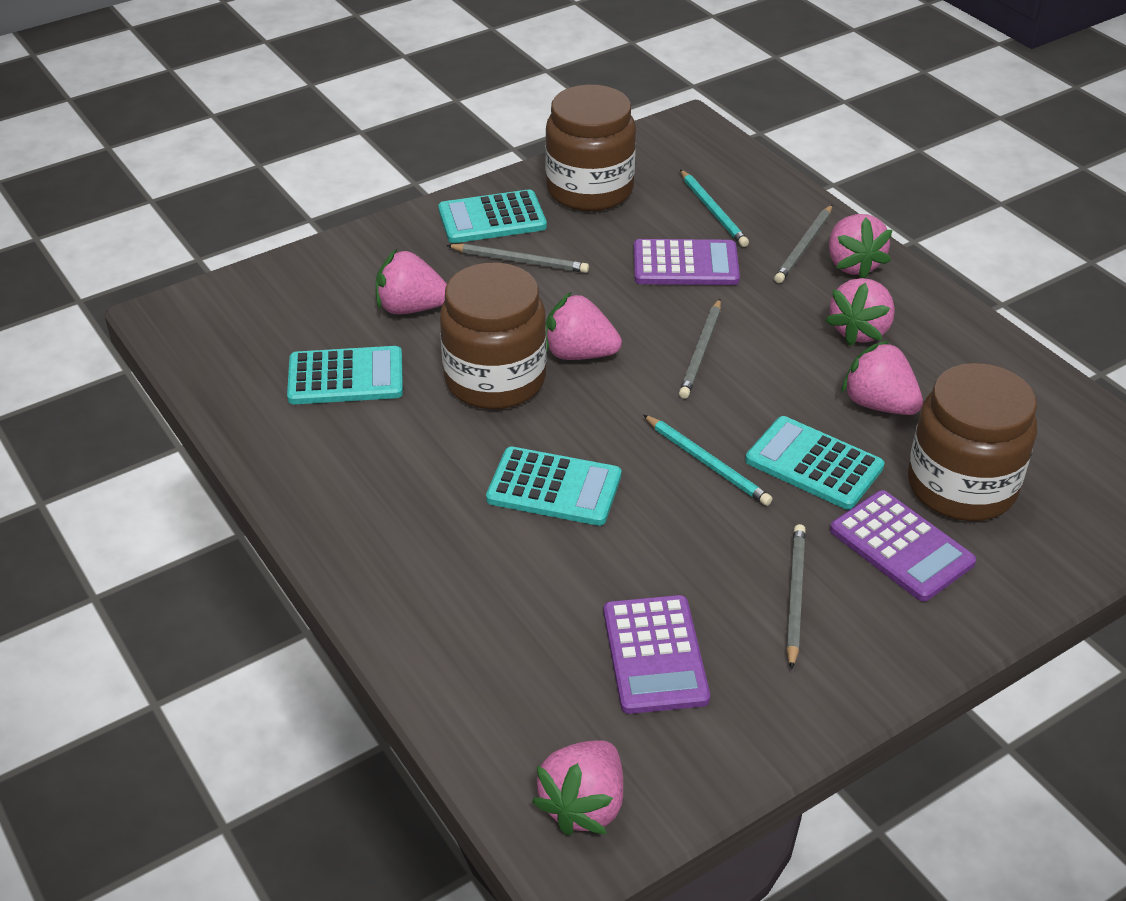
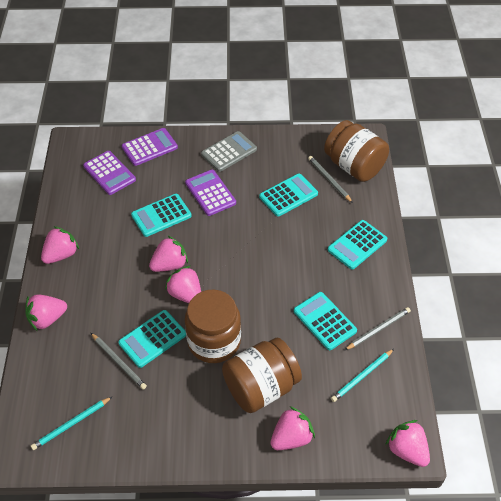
grey calculator: none = 0 -> [201,131,257,172] = 1
grey pencil: [446,244,589,273] [679,299,721,399] [774,205,832,283] [786,524,806,670] = 4 -> [91,333,147,389] [308,156,353,203] [345,307,411,350] = 3
turquoise calculator: [287,346,403,404] [438,189,547,243] [486,447,621,526] [745,416,885,510] = 4 -> [118,310,186,368] [131,194,192,237] [259,174,318,217] [294,292,357,350] [328,220,387,269] = 5

